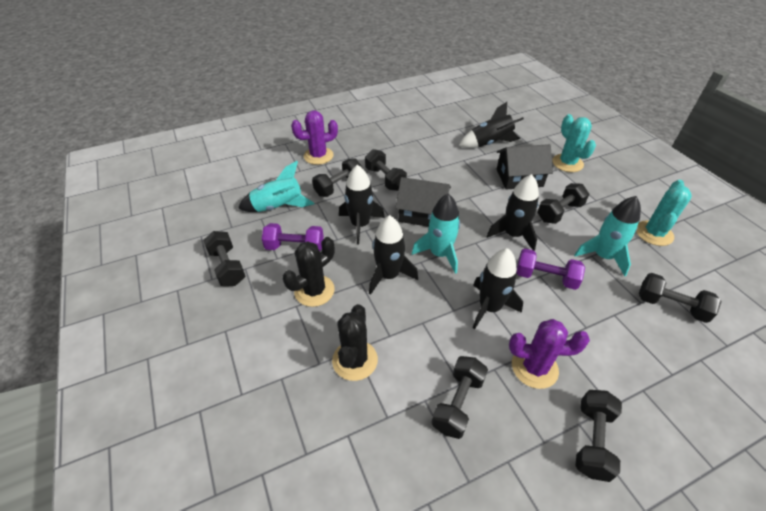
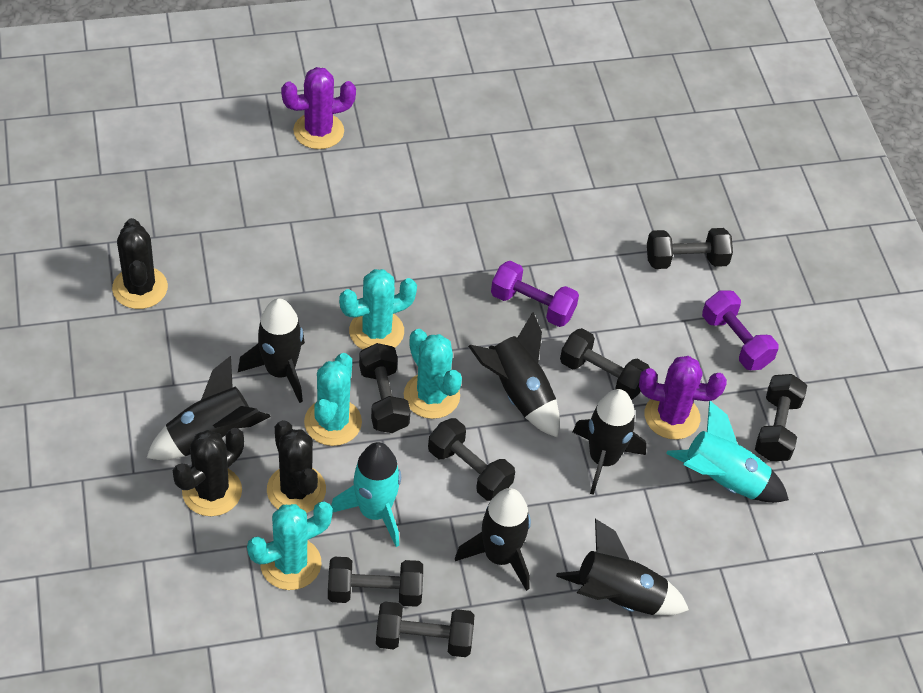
black cactus: [283,237,335,307] [332,304,378,381] = 2 -> [112,218,168,309] [173,428,244,516] [267,420,326,513] = 3
black house: [395,177,451,227] [497,144,553,189] = 2 -> none = 0
black rocket: [339,165,385,244] [369,215,418,295] [459,102,524,148] [473,248,523,329] [486,174,539,251] = 5 -> [147,356,270,460] [238,298,305,403] [455,488,531,591] [468,312,560,438] [556,519,689,616] [573,389,646,495] = 6
turquoise cactus: [552,114,596,172] [636,180,692,246] = 2 -> [247,502,333,590] [304,353,362,446] [339,269,417,350] [404,329,462,419] = 4
turquoise rocket: [238,161,315,212] [412,194,460,274] [574,196,641,276] = 3 -> [331,442,401,547] [666,400,789,503] = 2

